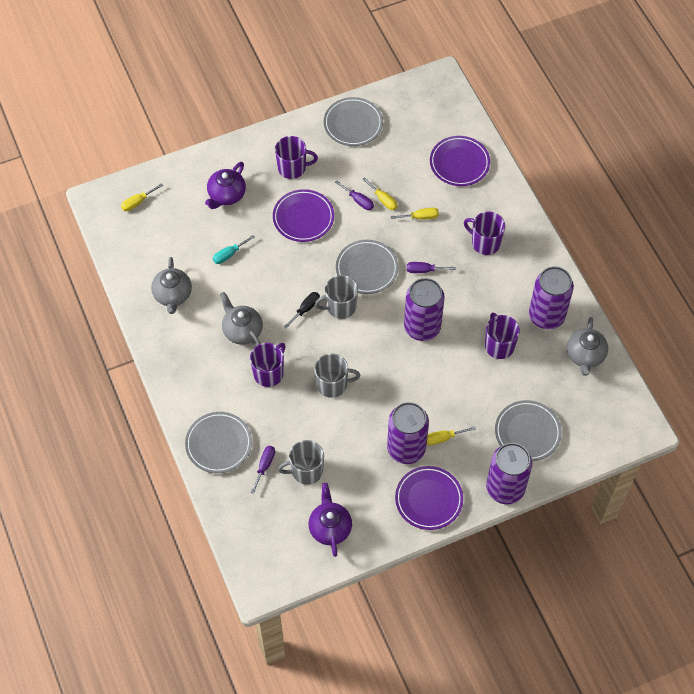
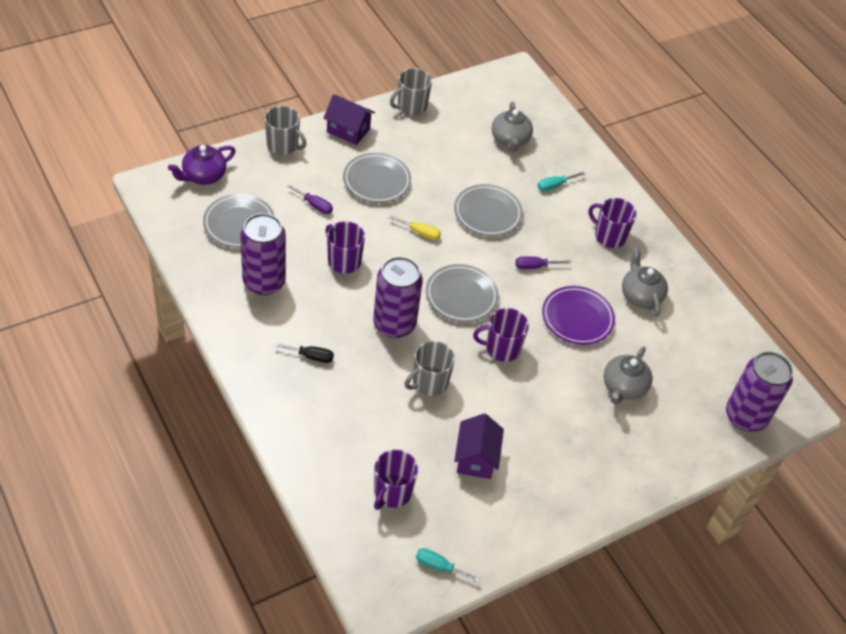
purple can: [387,402,429,464] [404,278,445,341] [486,443,532,504] [529,266,574,329] = 4 -> [240,213,286,295] [373,257,423,338] [726,351,793,432] = 3
purple house: none = 0 -> [323,94,375,145] [454,413,504,479] = 2
purple plate: [273,189,334,242] [395,466,463,530] [430,136,490,186] = 3 -> [542,286,615,345] = 1
purple screwdriver: [251,446,275,494] [335,181,374,210] [407,262,456,273] = 3 -> [287,184,333,214] [515,256,571,269] = 2
purple teapot: [205,162,246,209] [309,483,352,557] = 2 -> [168,145,236,185] = 1
turquoise screwdriver: [213,235,255,264] = 1 -> [416,548,480,583] [538,172,585,191] = 2
yellow screwdriver: [121,183,163,211] [362,177,398,210] [391,208,439,220] [427,426,476,445] = 4 -> [389,215,441,240] = 1

